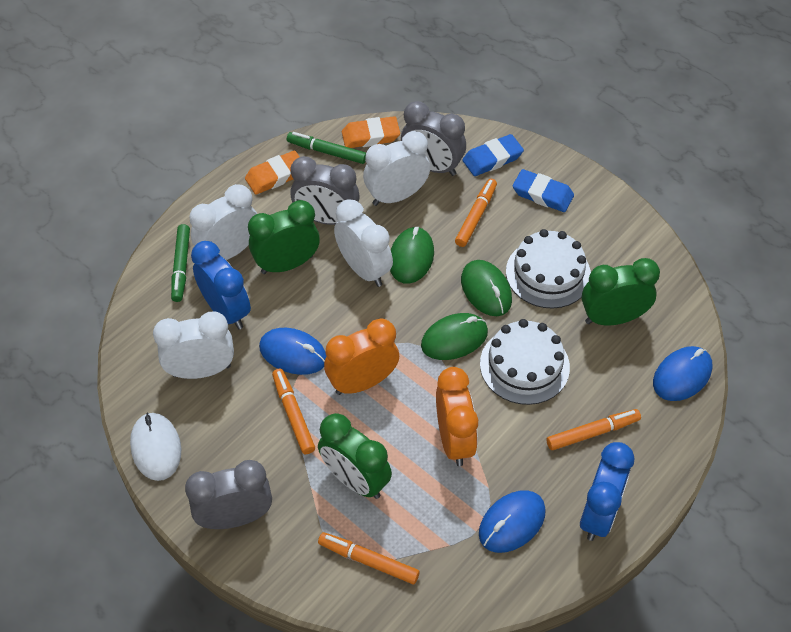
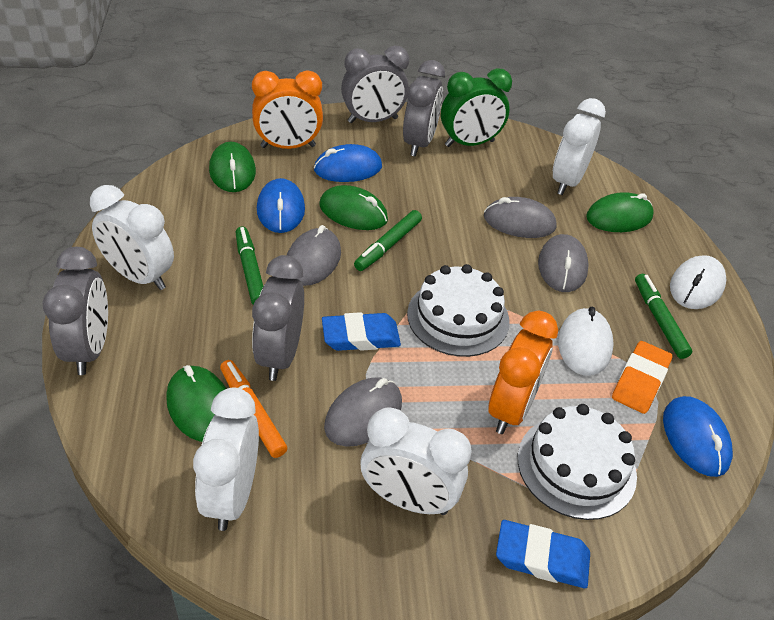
blue clock: [191,241,251,329] [580,442,634,541] = 2 -> none = 0
green clock: [248,200,320,274] [318,413,392,499] [582,258,660,326] = 3 -> [441,68,512,147] = 1
green marker: [171,224,190,302] [287,132,366,164] = 2 -> [235,227,263,305] [354,210,422,271] [635,274,692,359] = 3
green mouse: [390,227,434,284] [421,313,488,360] [461,260,512,316] = 3 -> [166,365,226,442] [209,142,256,192] [319,185,388,230] [586,192,654,232] = 4
grey clock: [185,460,272,529] [290,156,360,225] [401,101,466,176] = 3 -> [42,247,108,375] [252,255,304,381] [341,46,409,123] [403,60,445,157] = 4
grey mouse: none = 0 -> [287,225,341,286] [324,377,402,447] [484,197,557,238] [538,234,589,292] = 4
orange eraser: [245,151,299,195] [342,116,400,148] = 2 -> [612,341,672,414] = 1
orange marker: [272,369,315,454] [318,532,420,584] [455,179,497,247] [547,409,641,450] = 4 -> [220,360,287,458] = 1
white mouse: [130,412,181,481] = 1 -> [558,307,614,376] [670,255,727,309] = 2

